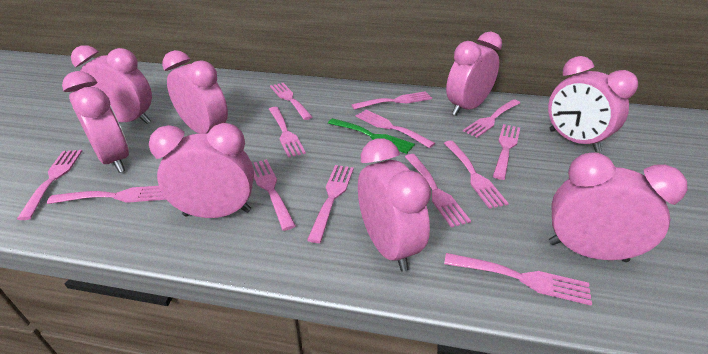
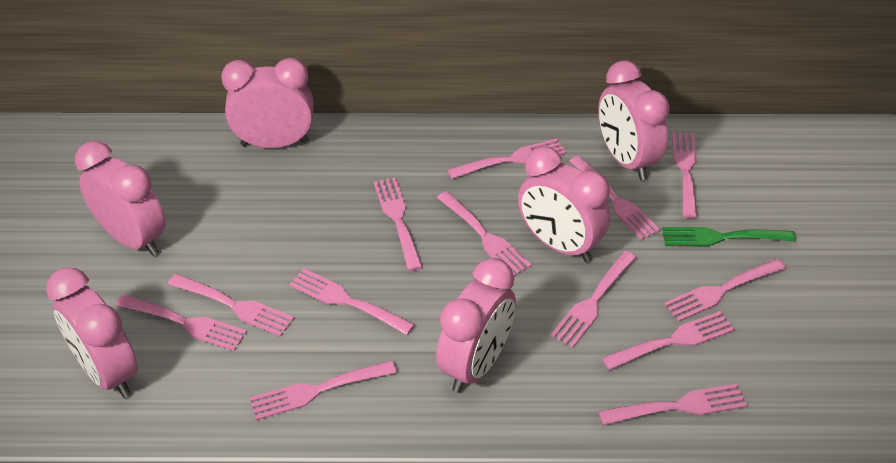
pink clock: [62,71,129,173] [71,45,152,124] [149,123,254,218] [162,50,228,134] [358,138,431,272] [446,32,502,115] [548,56,638,152] [549,152,688,262] = 8 -> [46,267,138,398] [75,141,166,256] [221,58,313,148] [436,258,516,393] [518,146,610,262] [598,60,670,180] = 6

